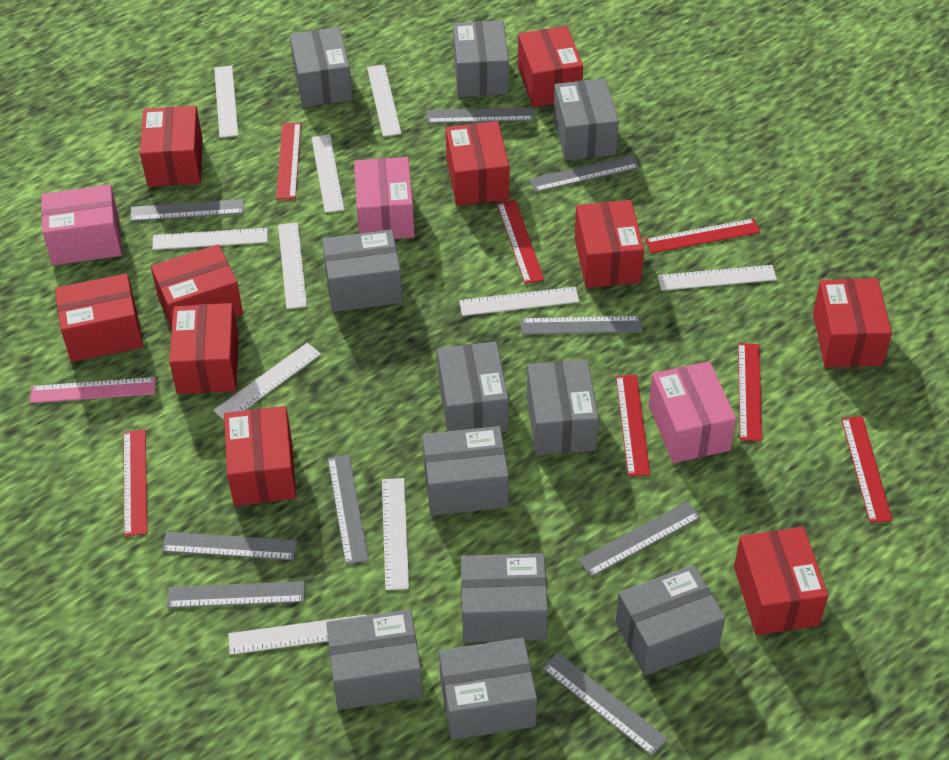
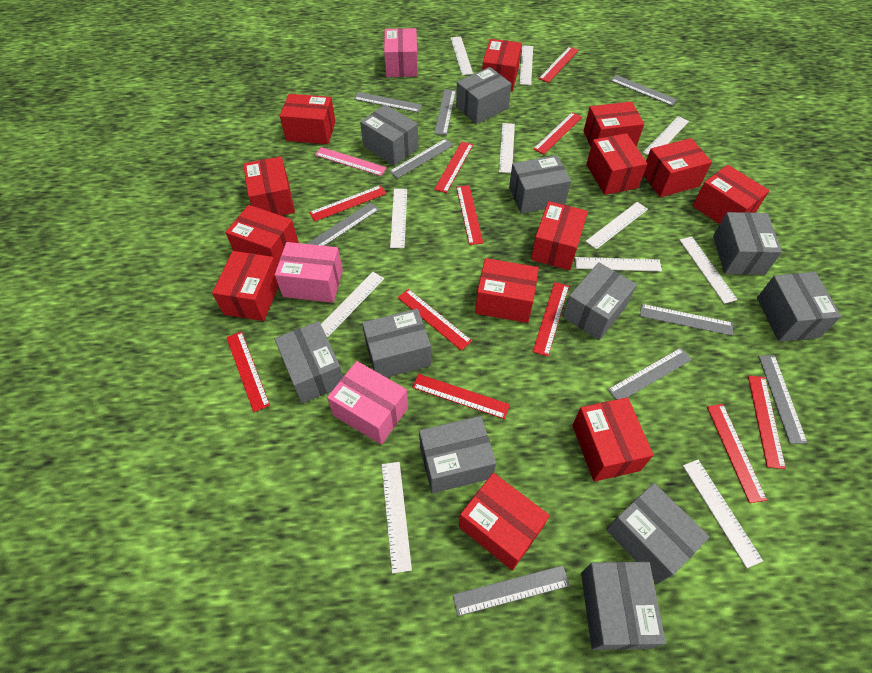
red box: [55,274,143,362] [140,106,203,187] [151,244,243,329] [169,303,239,394] [224,406,296,506] [446,121,509,206] [518,26,583,107] [575,200,644,288] [734,527,828,635] [813,278,892,368] = 10 -> [212,251,278,321] [225,205,299,266] [243,156,295,216] [280,94,335,144] [459,473,550,570] [475,258,539,323] [482,39,522,91] [531,201,588,270] [572,397,653,482] [584,102,644,147] [586,133,647,195] [643,138,712,197] [693,165,770,224] = 13
red ruler: [123,429,147,537] [276,123,301,199] [497,200,544,284] [616,375,651,476] [645,218,760,253] [738,343,762,441] [841,416,892,523] = 7 -> [226,331,270,412] [309,185,386,222] [398,289,472,351] [412,374,510,419] [434,141,473,193] [456,185,483,245] [533,112,582,154] [533,282,569,356] [539,46,579,83] [707,404,767,503] [748,376,786,469] = 11
white ruler: [152,228,268,250] [213,343,321,420] [214,66,238,138] [228,615,367,655] [278,223,307,309] [312,135,344,213] [367,64,402,137] [382,478,409,590] [459,287,579,316] [657,265,777,291] = 10 -> [321,272,384,338] [382,462,412,574] [390,189,407,248] [451,37,473,75] [499,123,515,173] [520,45,533,85] [575,257,662,271] [585,202,648,250] [643,116,689,155] [679,237,737,304] [683,460,763,568] = 11

